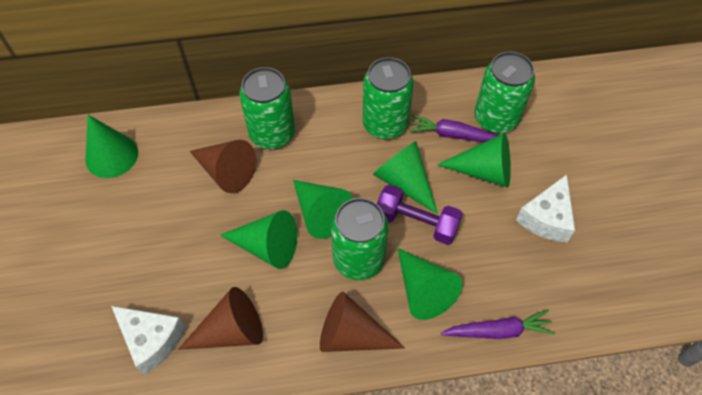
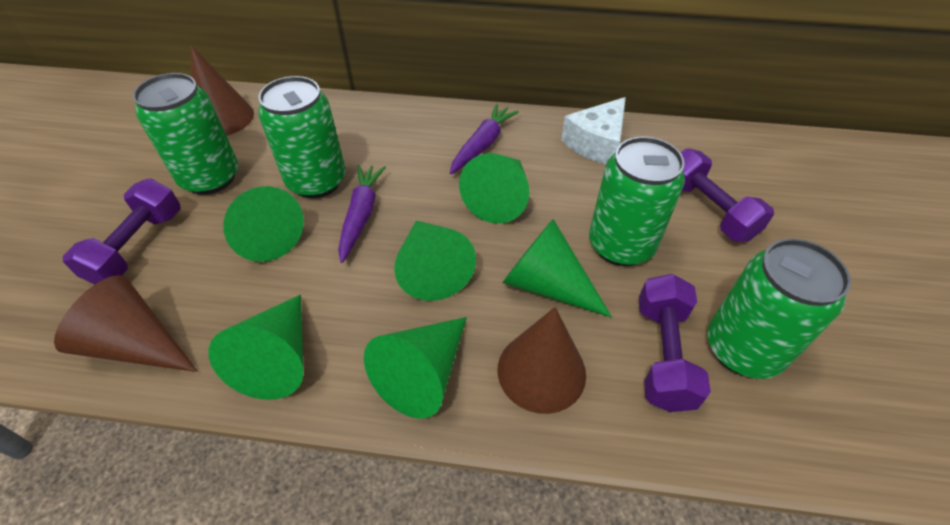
purple dumbbell: [377,185,463,245] = 1 -> [63,178,181,285] [639,274,711,412] [681,148,774,242] = 3
white cheese: [111,306,185,375] [516,174,575,242] = 2 -> [561,97,626,164] = 1

